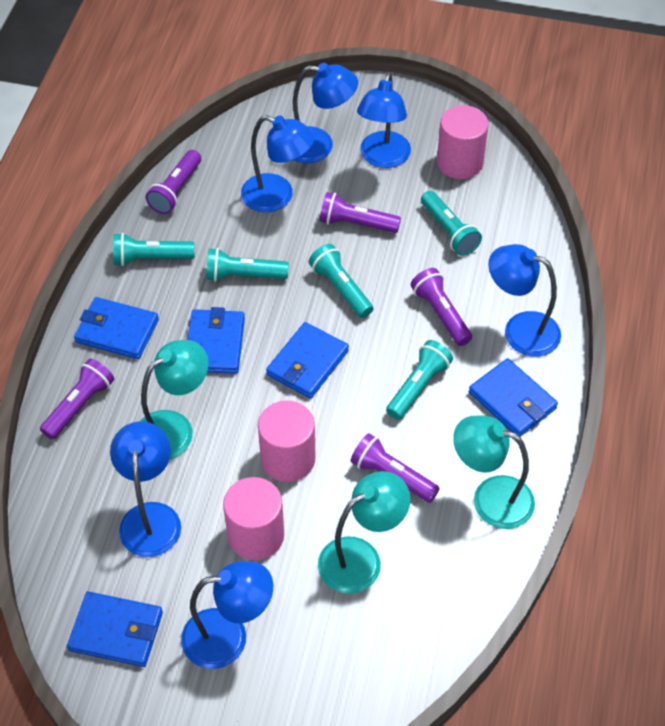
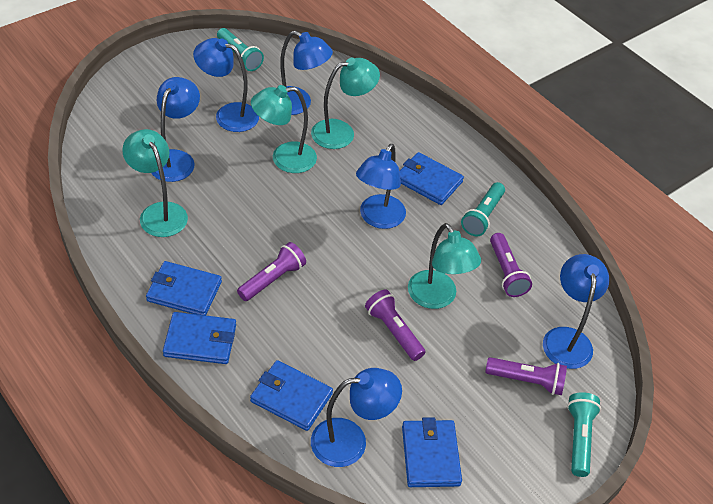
pink cylinder: [223,477,284,560] [258,401,315,482] [437,105,489,179] = 3 -> none = 0
purple flashlight: [40,358,114,439] [146,150,201,214] [320,192,401,233] [351,433,440,503] [411,268,472,346] = 5 -> [237,242,306,301] [365,289,426,361] [485,357,567,395] [490,233,532,297] = 4
turquoise flashlight: [113,233,195,266] [206,248,289,282] [309,244,373,318] [386,340,453,420] [421,191,482,256] = 5 -> [217,28,264,71] [461,182,505,236] [567,392,601,477] = 3
turquoise lamp: [140,340,209,459] [318,471,410,594] [453,415,535,529] = 3 -> [122,129,188,237] [251,85,317,173] [311,58,380,149] [408,223,481,309] = 4

